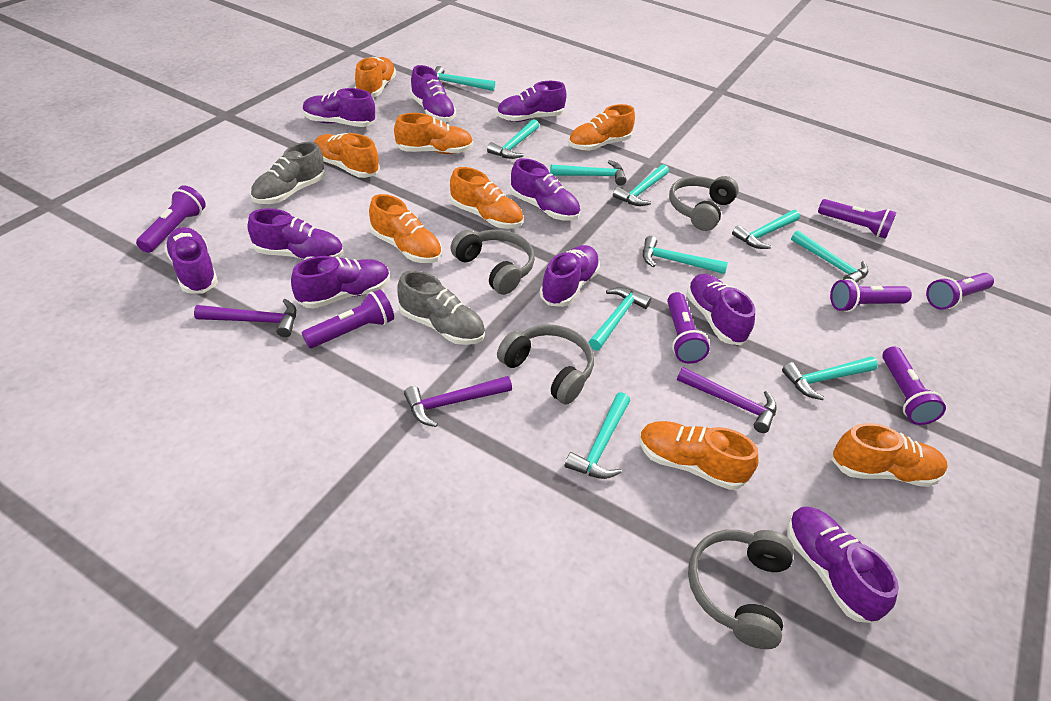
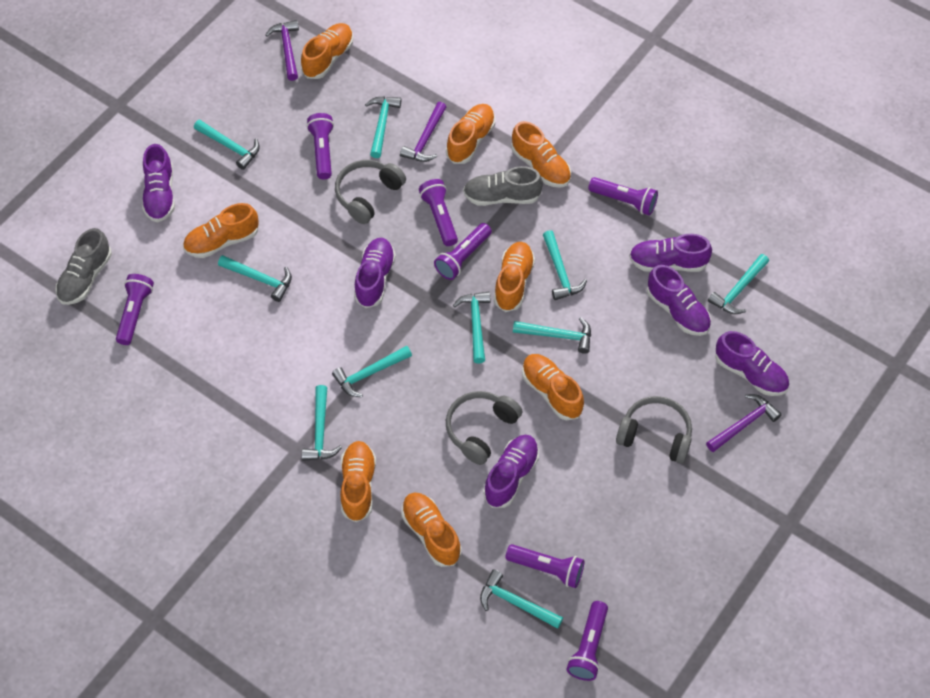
grey headphones: [450,230,535,295] [497,324,594,404] [669,176,739,231] [688,530,794,649] = 4 -> [335,160,406,224] [446,391,523,465] [616,396,692,464] = 3
purple shoe: [164,227,218,294] [248,208,343,260] [291,256,390,309] [303,88,375,127] [410,65,456,122] [497,81,567,122] [510,158,580,221] [540,245,600,307] [686,274,755,345] [787,506,899,623] = 10 -> [142,144,175,223] [354,238,396,308] [483,435,539,508] [629,234,712,272] [647,265,711,336] [715,331,789,396] = 6

